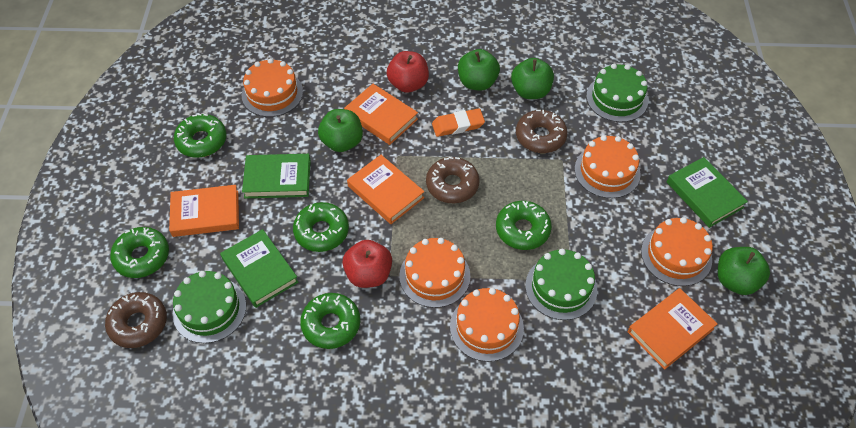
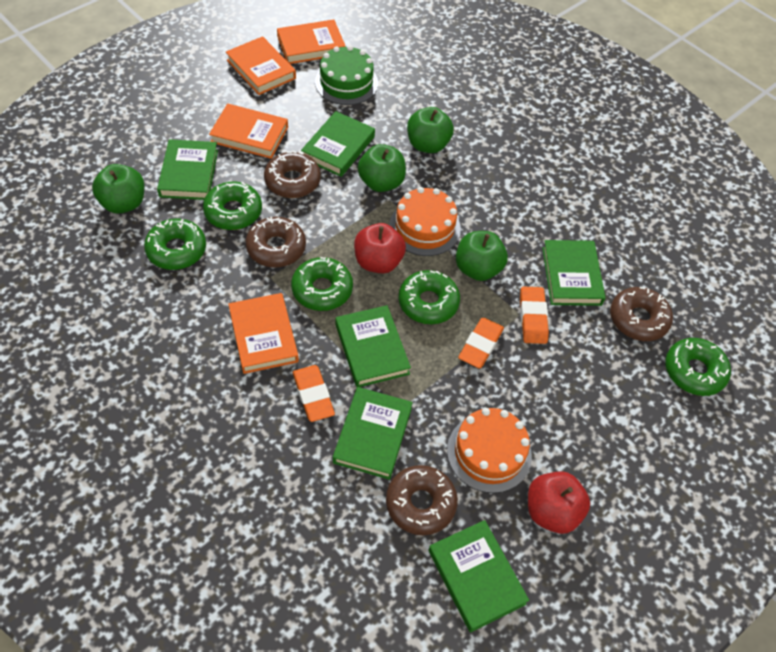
brown donut: [105,292,167,348] [426,157,480,203] [516,110,568,153] = 3 -> [246,217,306,268] [264,150,321,198] [386,465,458,535] [610,287,673,341] = 4
green book: [220,229,299,308] [242,154,311,199] [667,157,748,228] = 3 -> [157,139,218,200] [301,111,375,177] [333,387,413,480] [336,305,411,387] [428,520,529,633] [542,240,606,306] = 6
green cake: [172,271,246,343] [525,249,597,320] [586,64,648,122] = 3 -> [315,45,378,105] = 1
orange cake: [242,58,303,117] [399,238,470,308] [450,288,524,362] [575,135,641,198] [641,217,713,286] = 5 -> [389,187,461,256] [447,408,532,493] = 2
orange eraser: [432,109,485,137] = 1 -> [293,365,335,422] [458,318,504,368] [520,286,549,344] = 3

